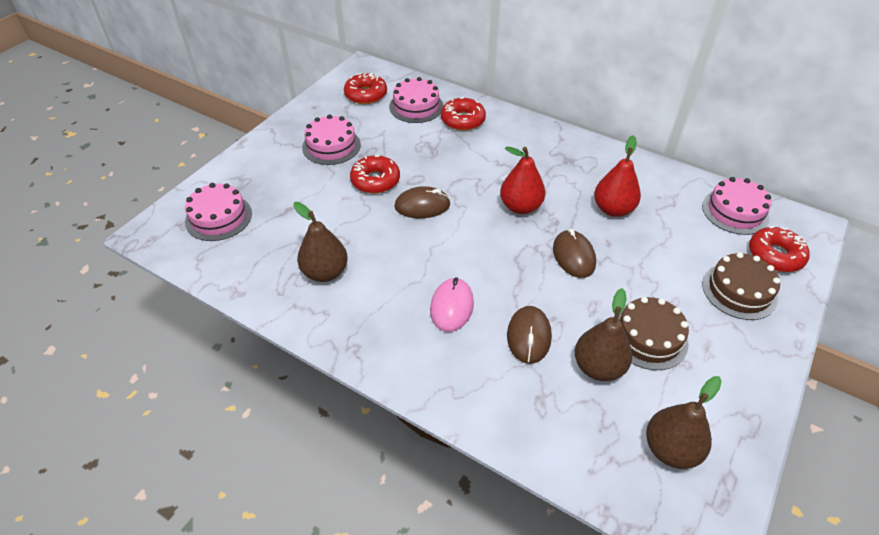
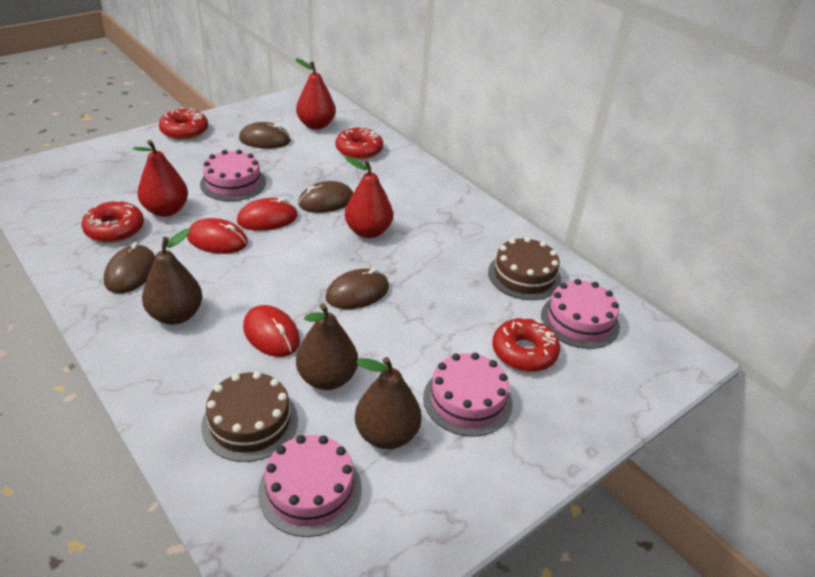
brown mouse: [394,186,451,218] [507,306,552,364] [553,229,596,278] = 3 -> [104,242,155,293] [239,122,291,149] [298,181,353,213] [326,268,389,309] = 4
pink mouse: [430,277,474,332] = 1 -> none = 0
red mouse: none = 0 -> [187,218,248,254] [237,198,297,231] [243,305,300,357] = 3
red pear: [500,147,545,214] [594,135,641,217] = 2 -> [133,140,188,217] [295,58,336,129] [345,157,393,238] = 3

